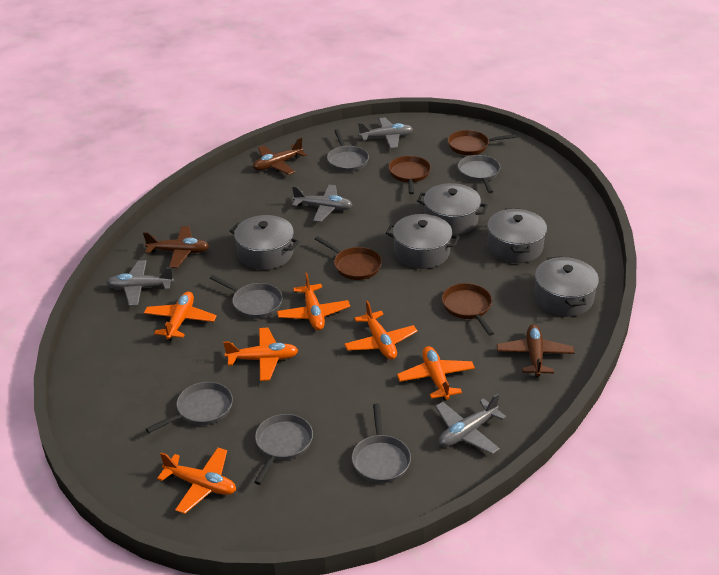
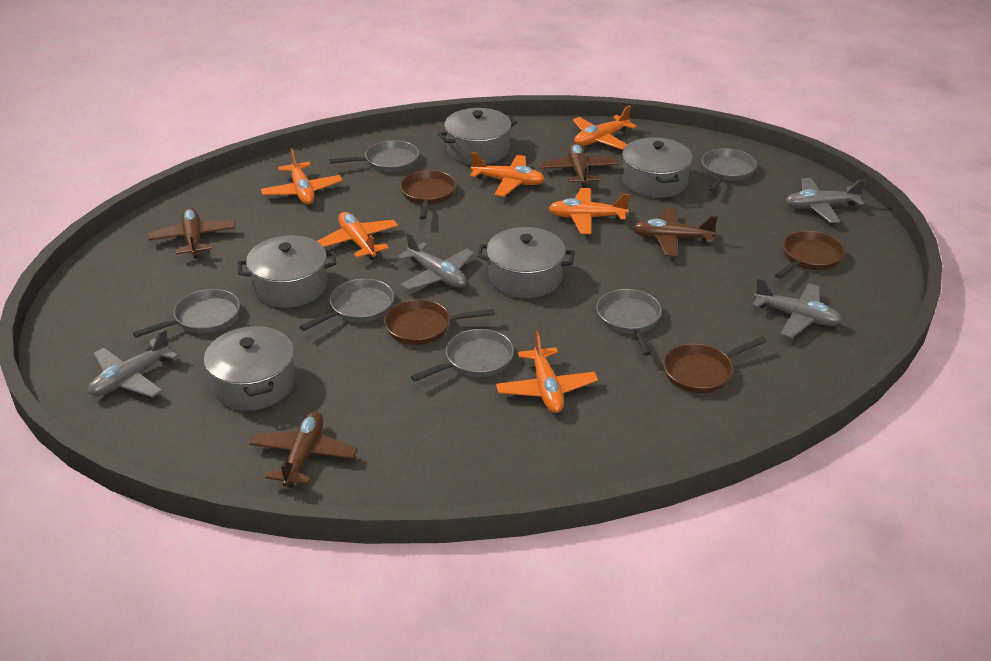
brown plane: [143,226,209,268] [253,138,307,175] [497,324,574,378] = 3 -> [148,207,236,258] [249,411,358,488] [539,143,618,188] [633,208,718,257] = 4

